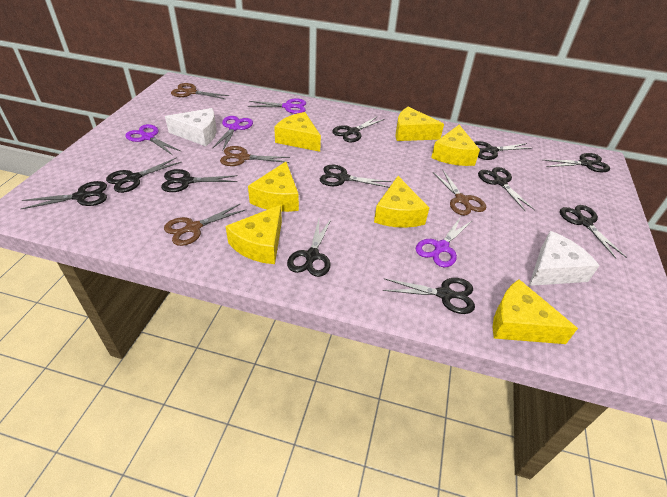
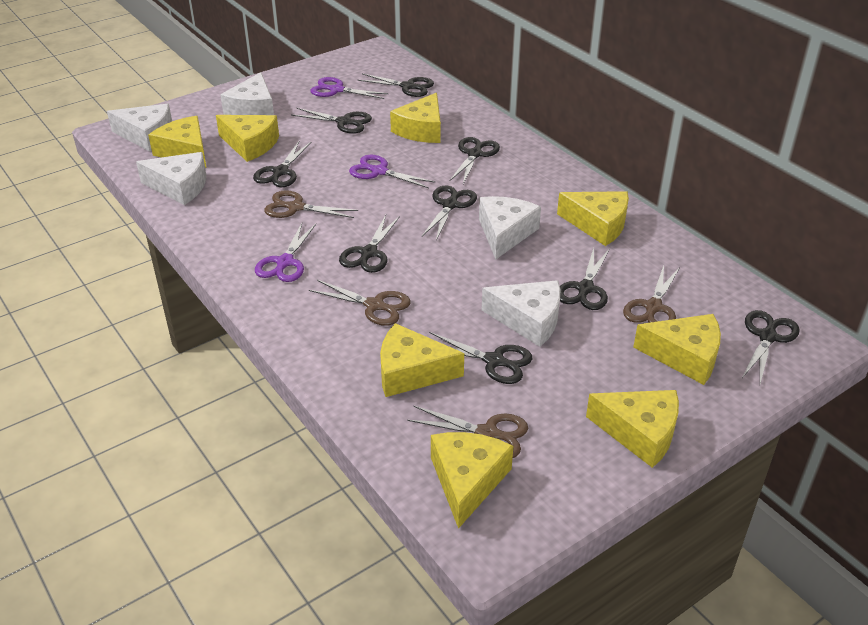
black scissors: [21,181,107,209] [106,157,182,193] [161,169,238,192] [287,218,332,277] [320,165,392,188] [332,116,385,142] [383,278,475,314] [474,141,532,160] [478,167,535,212] [544,153,610,173] [560,205,627,259] = 11 -> [253,141,312,187] [291,108,372,134] [339,215,400,273] [357,74,434,97] [422,186,477,240] [429,332,532,384] [449,137,500,184] [560,248,609,310] [742,310,800,383] = 9
purple scissors: [125,124,182,155] [212,116,253,150] [248,98,306,114] [416,217,473,267] = 4 -> [255,223,316,282] [311,77,389,99] [349,155,436,188] = 3
white cheese: [165,108,217,146] [529,231,600,286] = 2 -> [107,104,172,151] [136,152,206,205] [220,72,274,115] [479,196,541,260] [482,280,560,347] = 5
yellow cheese: [226,205,282,264] [248,162,299,212] [274,112,321,152] [374,176,429,228] [395,107,444,141] [431,125,480,166] [492,279,578,344] = 7 -> [148,116,207,168] [216,115,279,162] [380,323,464,397] [390,93,441,143] [431,432,513,529] [557,191,629,246] [586,390,679,468] [633,314,721,385] = 8

